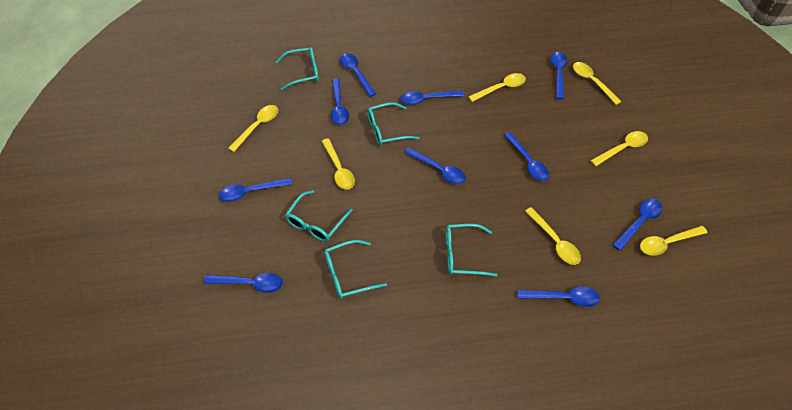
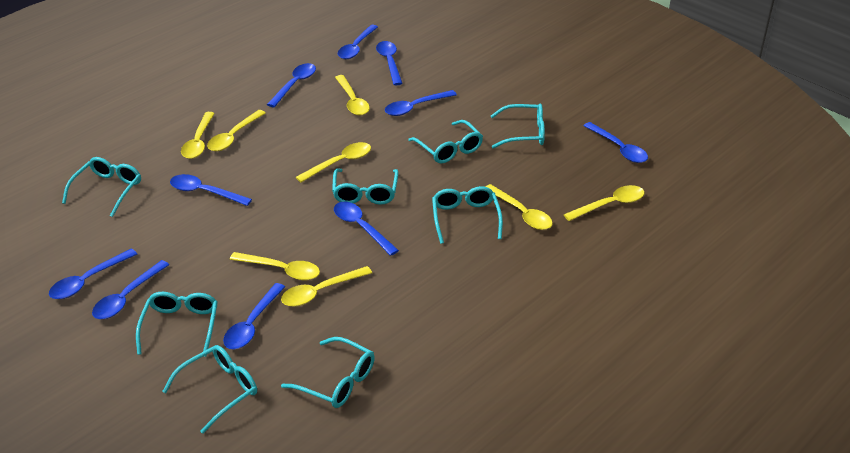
turquoise glasses: [276,47,319,91] [285,190,353,242] [324,240,387,298] [367,102,420,146] [446,224,497,277] = 5 -> [62,157,141,217] [136,292,218,357] [162,345,257,434] [281,337,375,408] [332,168,399,205] [408,120,483,163] [432,186,503,244] [491,103,545,149] = 8
yellow spoon: [228,105,278,152] [321,138,355,190] [468,73,526,102] [525,207,581,265] [573,62,622,105] [590,131,648,166] [640,226,707,256] = 7 -> [181,112,215,159] [207,110,266,151] [230,252,320,280] [281,266,372,307] [296,142,371,182] [335,75,370,116] [486,184,553,230] [564,185,644,221] = 8

